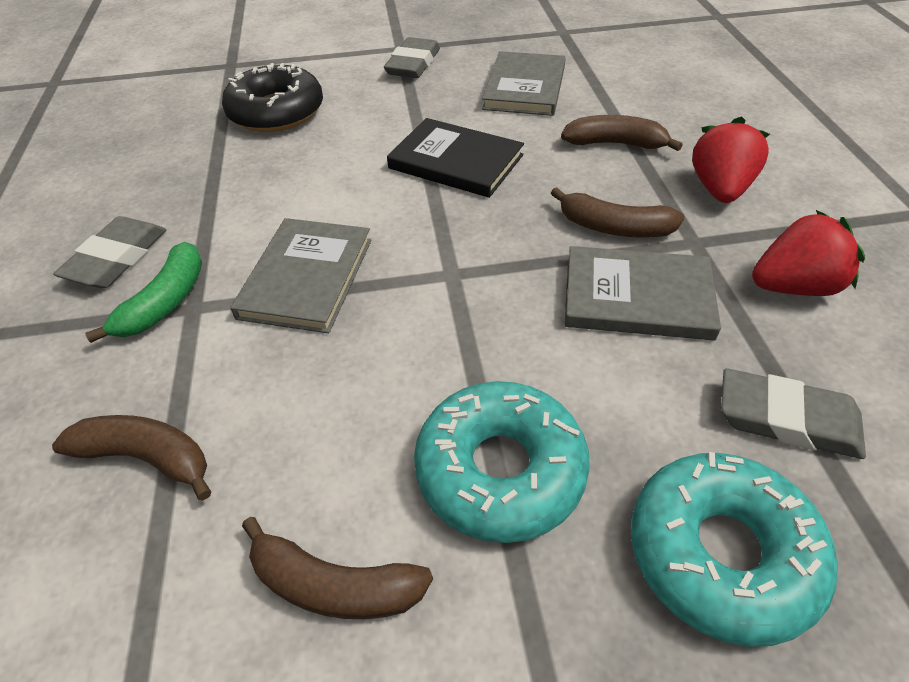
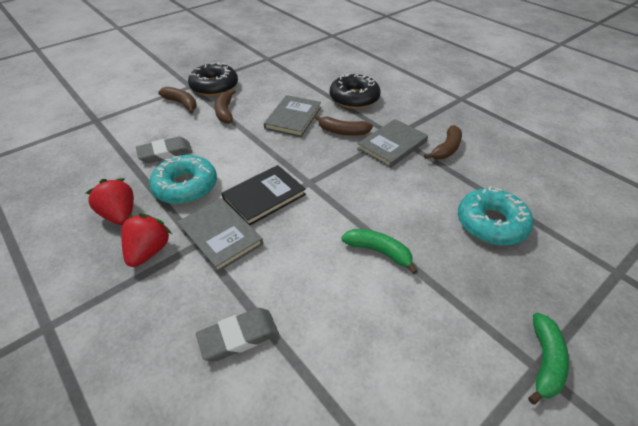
black donut: [222,63,323,132] = 1 -> [188,62,238,96] [330,73,381,109] = 2
green banana: [85,242,202,343] = 1 -> [341,229,417,274] [528,312,569,404] = 2
grey eraser: [53,216,166,288] [384,37,440,78] [721,368,866,459] = 3 -> [136,136,192,163] [196,308,279,361] = 2

